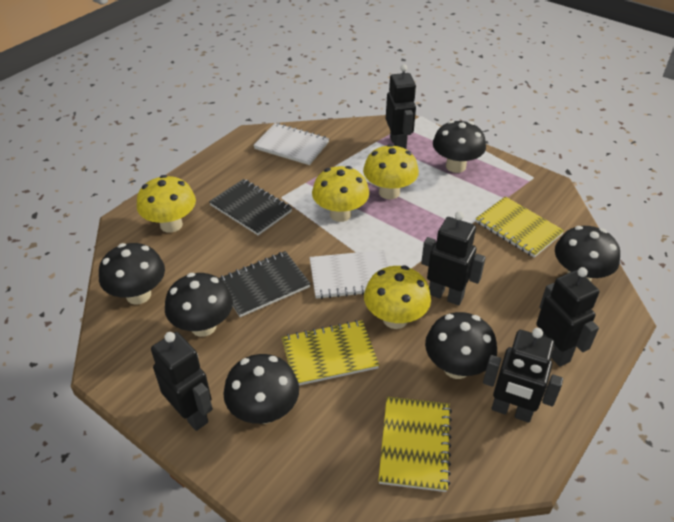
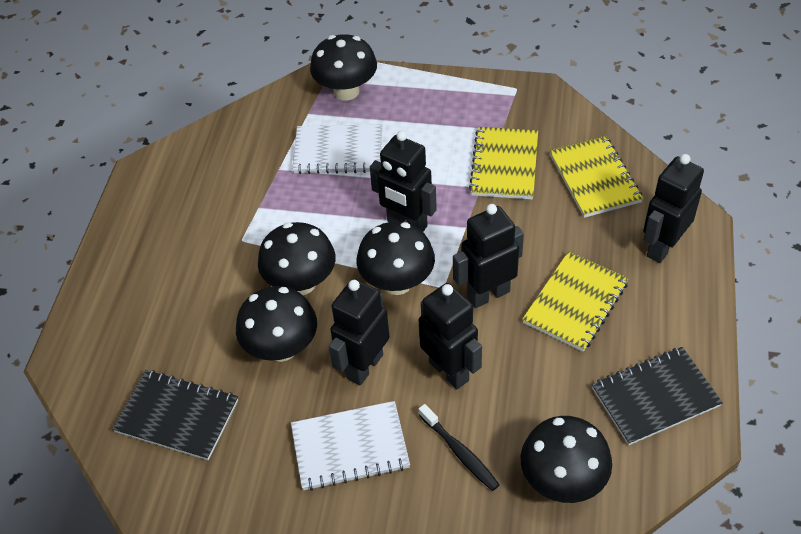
black mushroom: [99,243,165,305] [165,273,233,337] [223,354,299,424] [425,312,497,379] [433,120,486,173] [555,226,620,282] = 6 -> [236,286,317,362] [258,222,335,295] [310,34,377,100] [357,222,435,295] [521,416,612,503] = 5
black toothbrush: none = 0 -> [419,404,500,491] = 1
yellow mushroom: [137,175,196,233] [312,166,369,222] [363,144,419,199] [364,266,431,329] = 4 -> none = 0

